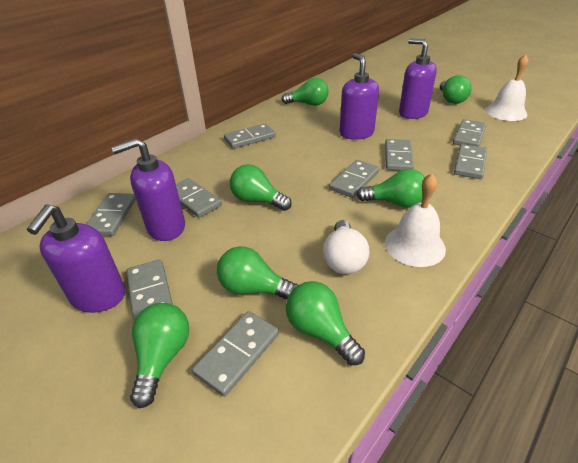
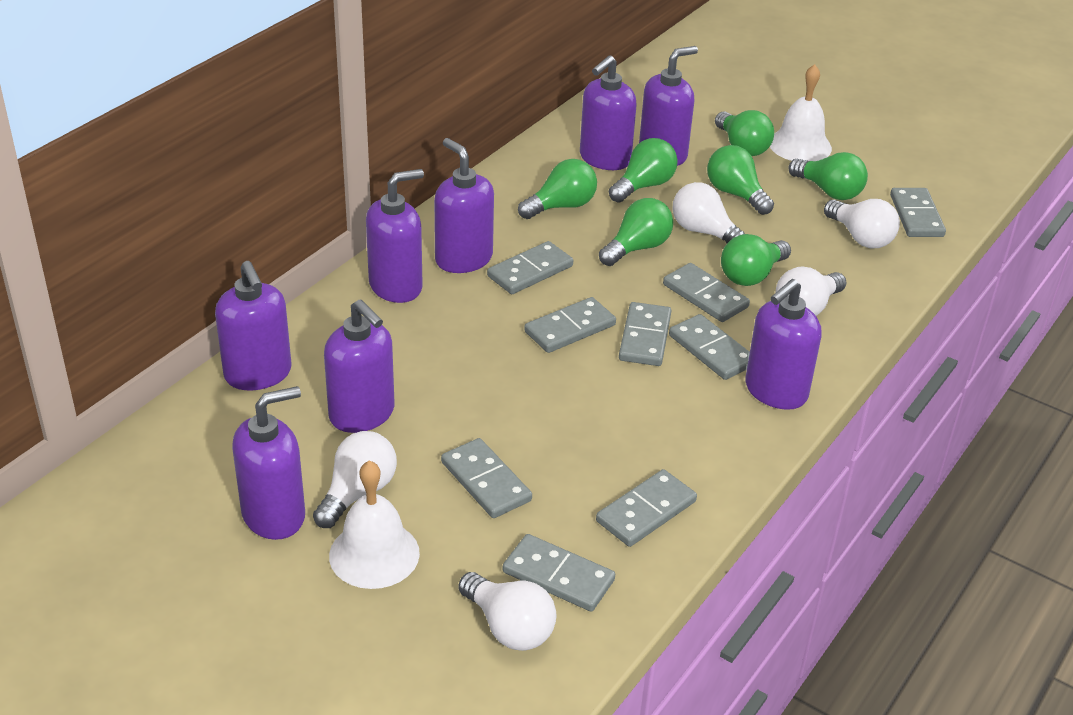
purple soap dispenser: [27,204,125,313] [111,138,185,241] [340,53,379,140] [399,39,437,119] = 4 -> [215,261,292,390] [232,386,305,540] [324,300,394,433] [366,169,424,303] [434,138,494,273] [580,55,637,170] [639,46,698,166] [745,279,822,410] = 8
white light bulb: [323,220,370,274] = 1 -> [313,431,397,528] [458,572,557,651] [672,182,745,243] [776,267,847,316] [824,199,900,248] = 5

